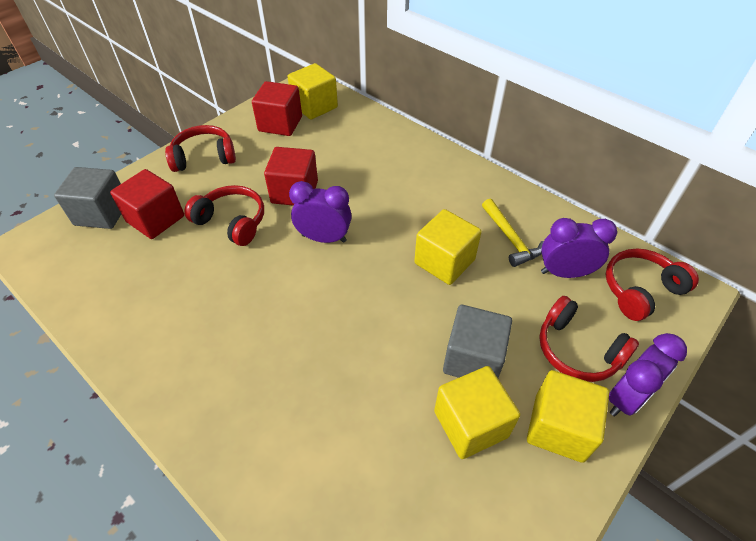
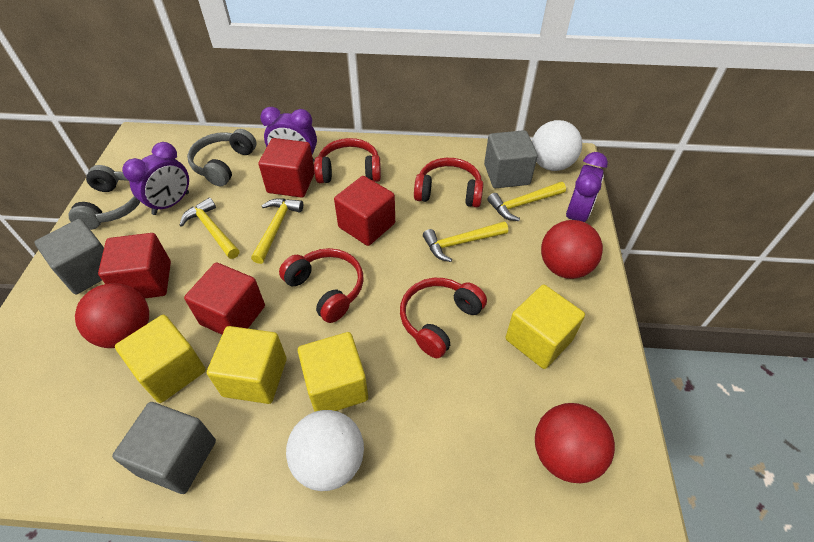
grey cube: [54,167,121,229] [443,305,512,378] = 2 -> [35,219,104,295] [112,402,216,494] [484,130,538,188] = 3
grey headphones: none = 0 -> [68,165,140,230] [187,129,257,187] = 2
red ball: none = 0 -> [75,283,149,348] [535,403,615,483] [541,220,603,279] = 3
red cube: [110,169,184,239] [252,81,302,136] [264,147,318,206] = 3 -> [98,233,171,299] [184,263,265,335] [259,138,315,198] [334,176,395,246] = 4
white ball: none = 0 -> [286,410,364,491] [532,120,582,171] = 2
yellow hammer: [482,199,544,267] = 1 -> [180,198,240,259] [251,198,303,264] [423,221,508,262] [488,182,566,221] = 4

